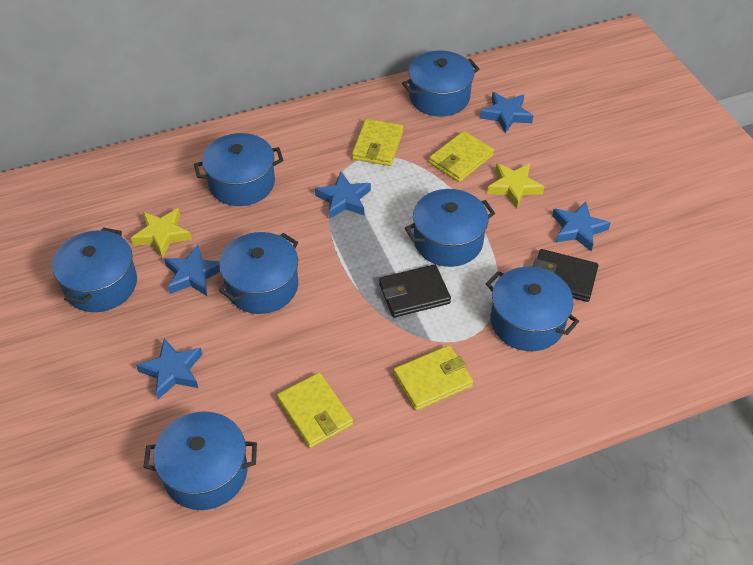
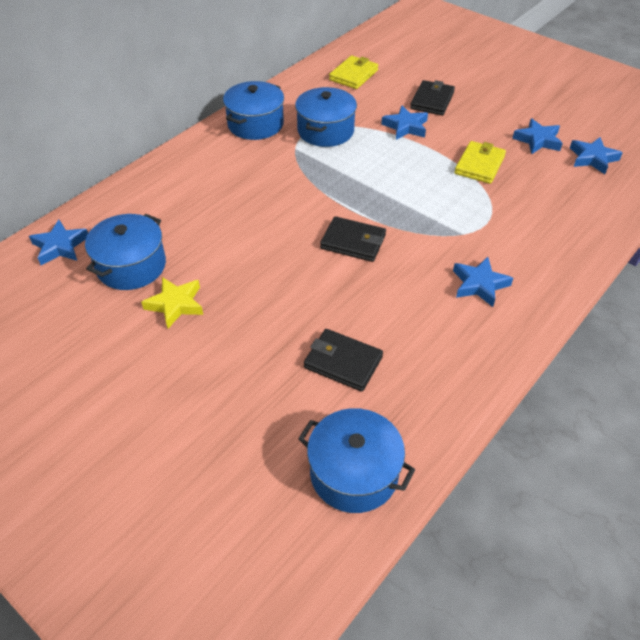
black wallet: [379,264,451,318] [533,249,598,302] = 2 -> [304,329,383,392] [320,216,386,262] [410,80,455,116] = 3
blue pot: [52,228,137,312] [143,411,257,510] [194,133,283,206] [219,232,298,314] [402,51,479,116] [405,189,495,267] [486,267,579,351] = 7 -> [85,214,166,290] [223,81,284,140] [295,87,357,147] [298,408,415,513] = 4
yellow star: [131,208,192,258] [487,163,544,208] = 2 -> [141,277,203,328] = 1
yellow wallet: [277,373,353,448] [352,119,404,166] [393,345,473,411] [429,131,494,182] = 4 -> [329,55,379,89] [454,141,506,184] = 2

